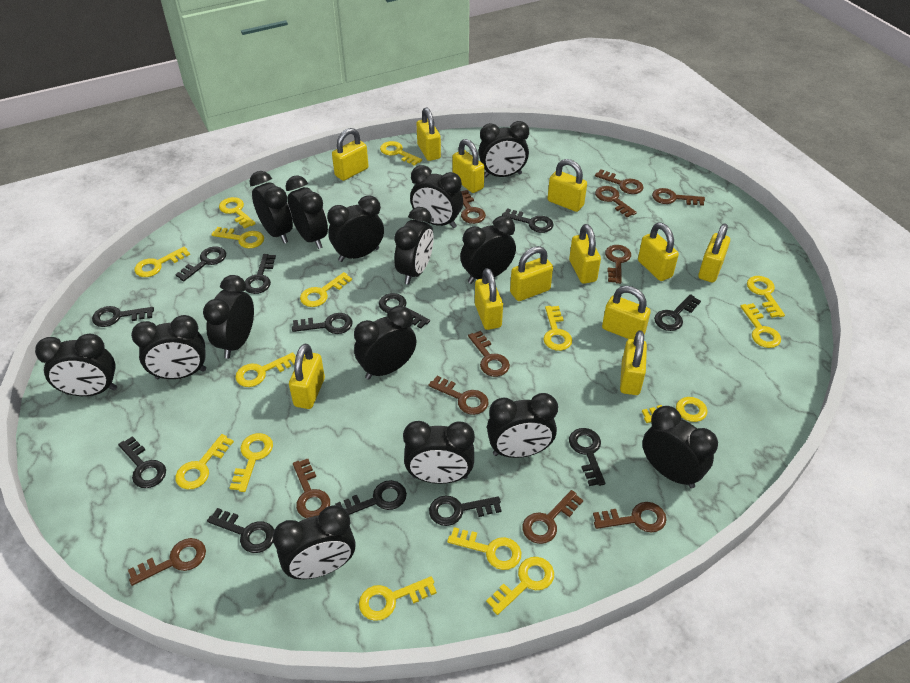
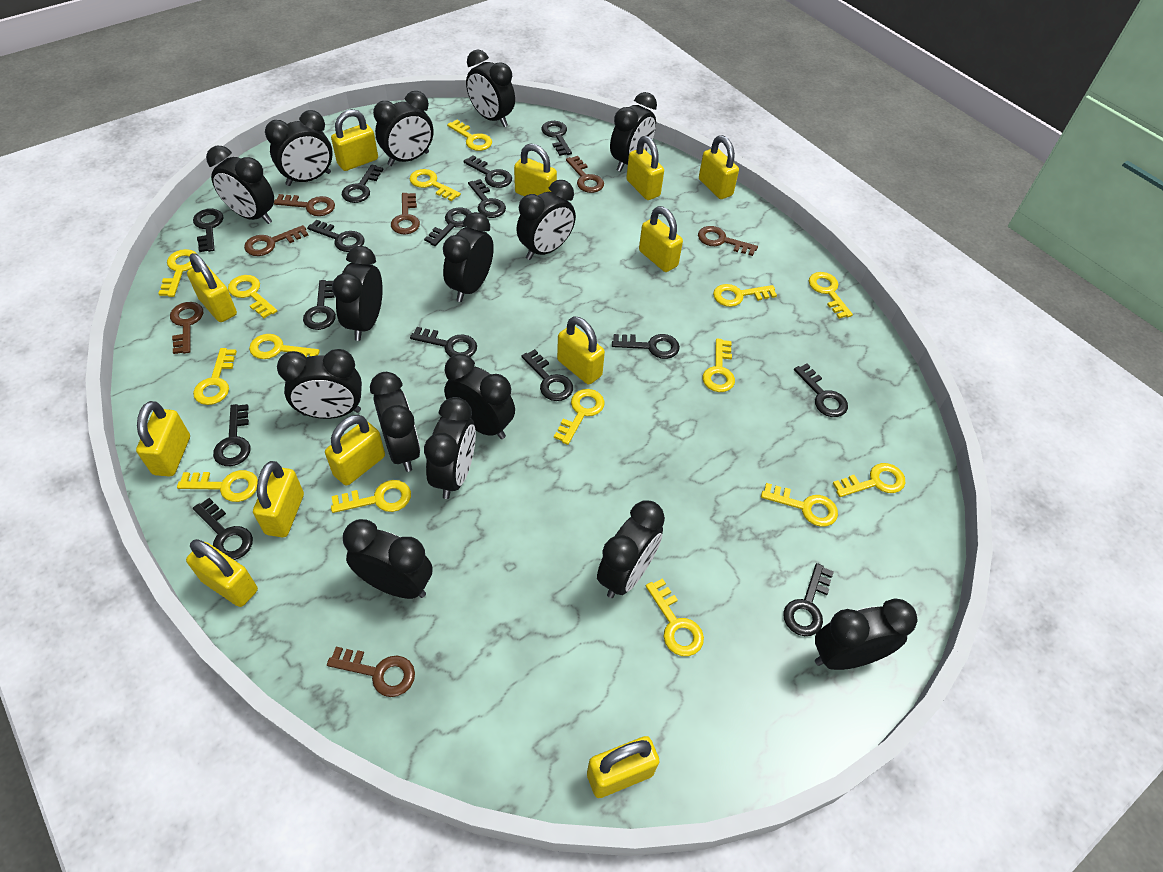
black key: [92,306,154,327] [118,436,166,488] [175,246,226,281] [207,508,274,553] [245,254,276,294] [292,313,353,334] [335,480,407,515] [379,293,430,329] [429,496,501,526] [502,208,554,233] [569,428,605,486] [654,294,701,331] = 12 -> [193,209,223,252] [193,498,253,560] [213,404,251,466] [303,280,336,330] [307,220,365,252] [342,164,384,203] [410,327,477,357] [424,208,472,246] [463,155,512,188] [468,179,506,218] [521,349,573,401] [541,121,572,156] [612,334,680,359] [783,563,834,636] [794,364,848,417] = 15
brown key: [128,538,206,586] [293,459,330,518] [428,376,489,415] [461,190,486,224] [468,331,510,377] [522,490,583,544] [593,502,667,533] [595,169,644,194] [595,186,637,217] [605,245,631,284] [652,188,705,206] = 11 -> [170,302,203,354] [244,225,308,256] [274,194,335,216] [327,647,415,697] [391,193,420,234] [566,156,604,193] [698,226,758,256] = 7

